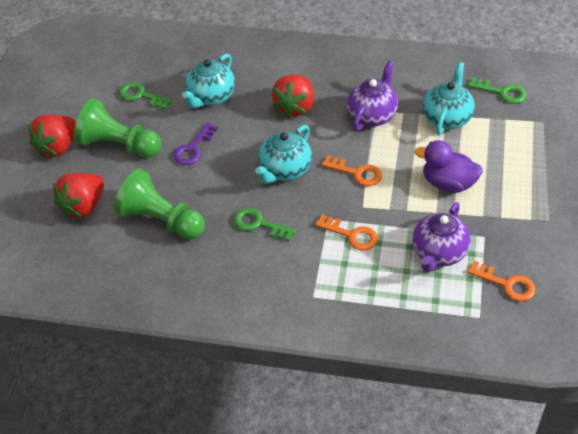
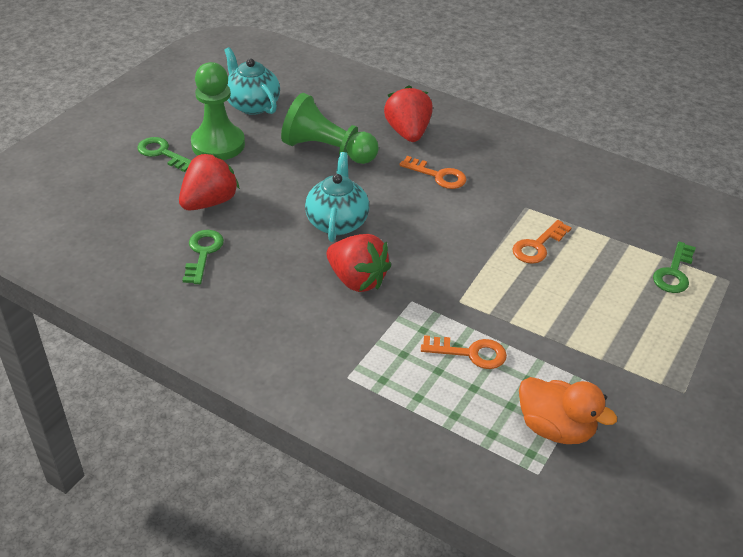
orange duck: none = 0 -> [519,377,617,444] = 1
purple duck: [414,140,483,193] = 1 -> none = 0
purple key: [174,122,218,165] = 1 -> none = 0
purple teapot: [347,61,398,131] [412,202,471,272] = 2 -> none = 0
turquoise teapot: [182,54,235,108] [255,125,312,184] [423,62,475,135] = 3 -> [224,47,280,115] [305,152,369,242] = 2

